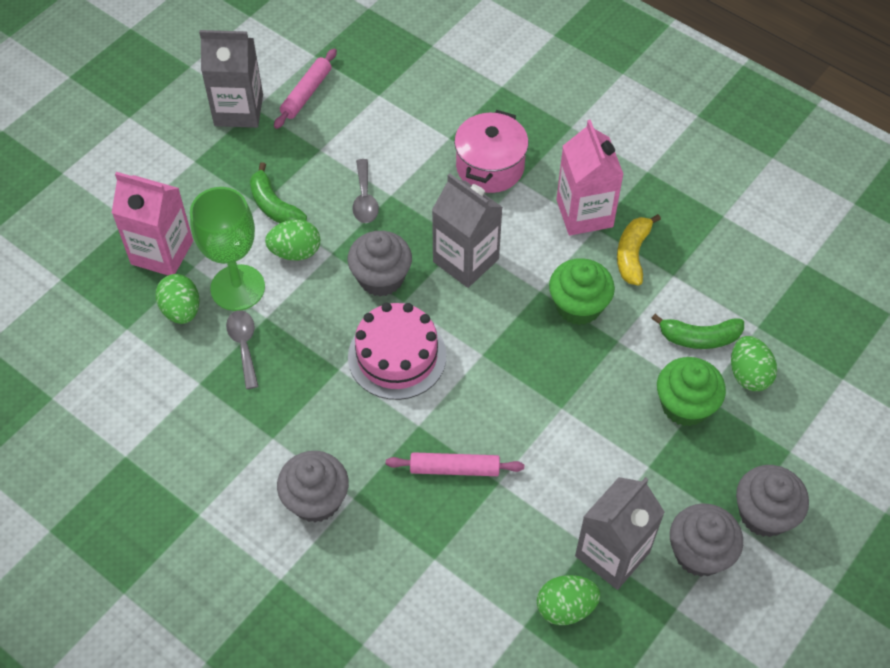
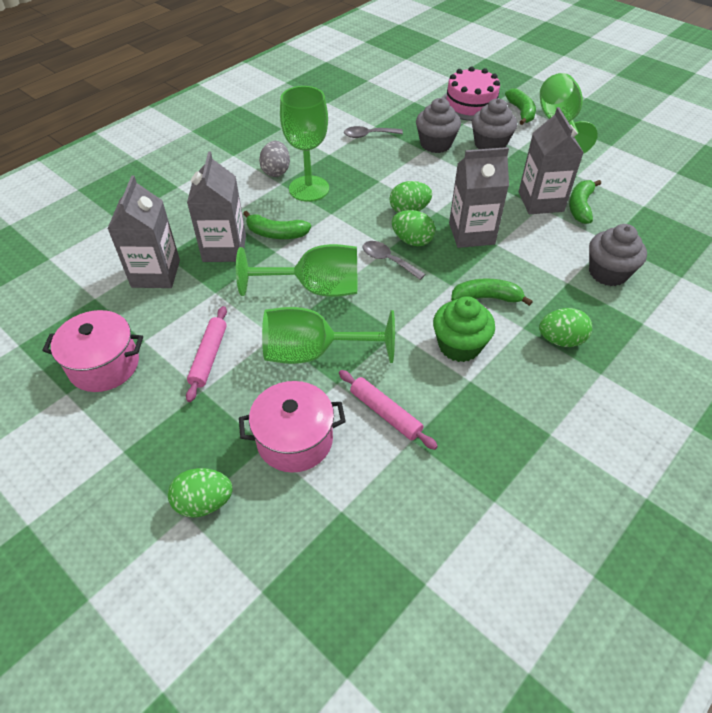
green banana: [250,162,307,223] [651,314,744,349] = 2 -> [243,211,311,239] [451,278,533,306] [505,89,536,125] [569,180,601,224] = 4
green cupcake: [549,258,615,325] [657,357,726,426] = 2 -> [433,296,495,362] = 1
green goblet: [190,187,265,311] = 1 -> [236,244,357,297] [262,307,395,364] [280,86,329,202] [540,73,598,154] = 4
grey carton: [199,30,263,128] [432,173,503,288] [575,477,665,590] = 3 -> [108,175,180,288] [187,151,246,262] [449,147,509,248] [519,107,584,214] = 4
grey cupcake: [277,451,349,523] [348,231,412,297] [670,503,743,577] [736,465,809,537] = 4 -> [416,98,461,153] [472,98,517,149] [589,224,647,286] = 3
grey egg: none = 0 -> [259,141,290,177] = 1
pink carton: [112,172,193,275] [556,120,624,236] = 2 -> none = 0
pink pot: [454,110,529,193] = 1 -> [42,310,143,392] [239,381,346,473] = 2
yellow banana: [617,214,661,286] = 1 -> none = 0

